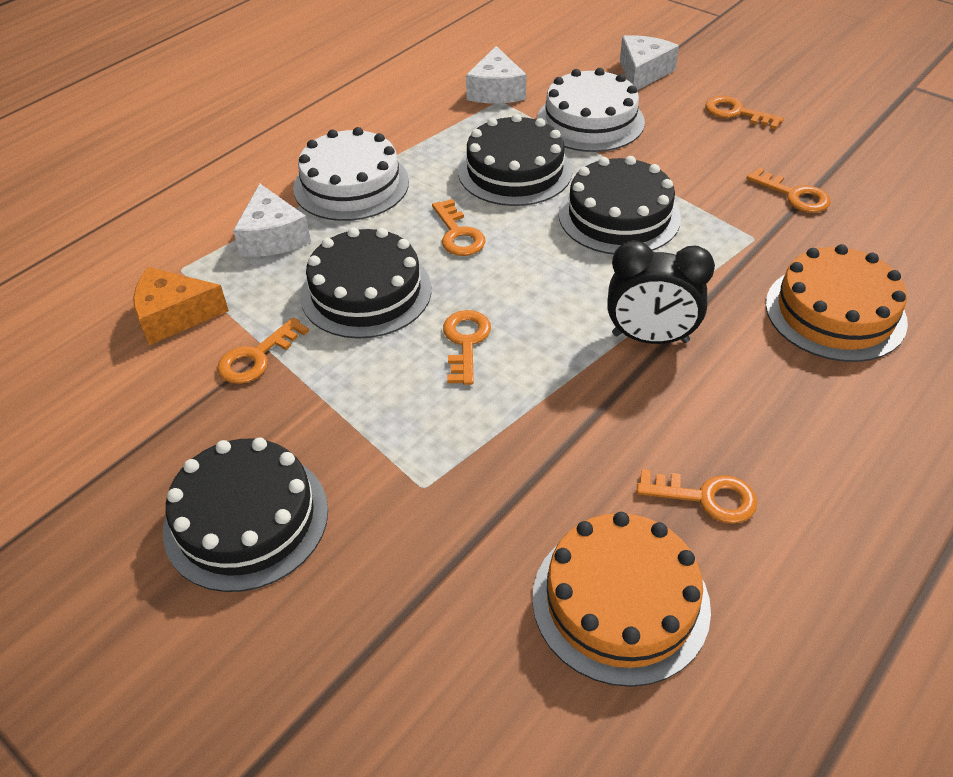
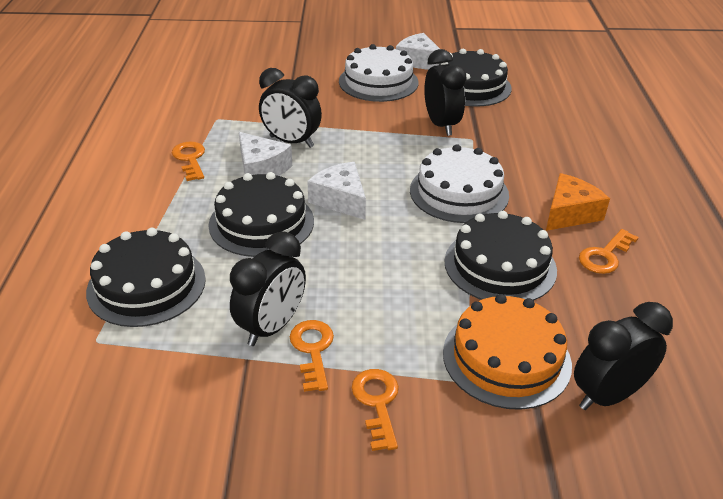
black clock: [607,240,715,344] = 1 -> [230,231,306,346] [259,68,322,148] [424,49,466,136] [574,302,673,410] = 4
orange cake: [532,512,711,687] [766,244,908,362] = 2 -> [443,294,572,410] = 1
orange key: [217,317,309,384] [432,199,486,256] [443,310,491,385] [637,469,757,524] [705,96,784,129] [746,167,831,213] = 6 -> [172,142,205,181] [290,320,334,392] [352,369,399,451] [579,229,639,274] = 4

